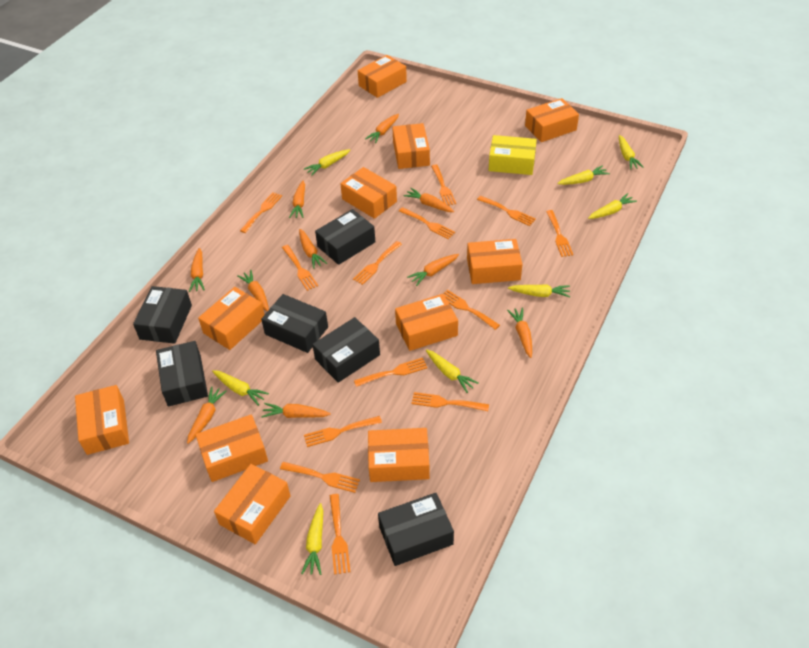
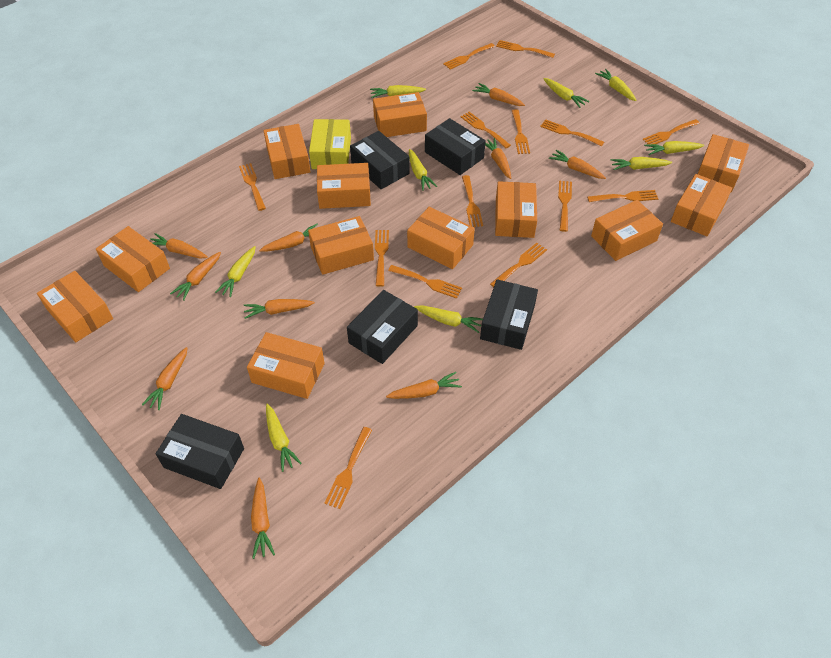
black box: [133,286,192,344] [156,341,208,407] [261,294,328,353] [312,317,380,383] [315,209,375,265] [378,493,454,566] = 6 -> [156,414,244,489] [347,290,418,364] [350,131,410,189] [425,118,486,175] [480,279,538,350] = 5
orange box: [75,385,129,455] [196,414,268,482] [198,287,265,350] [214,464,290,544] [340,167,397,219] [358,55,407,98] [368,428,430,482] [392,123,430,169] [395,294,458,351] [467,239,523,284] [525,98,579,142] = 11 -> [37,271,113,342] [96,226,170,292] [247,332,325,399] [263,124,311,179] [308,216,374,275] [317,163,371,209] [373,92,427,137] [407,207,475,269] [495,181,537,238] [591,200,663,261] [671,174,732,236] [698,134,749,192] = 12
orange fork: [240,192,282,233] [280,462,360,493] [282,245,318,291] [304,416,382,447] [330,494,350,575] [353,241,402,285] [354,358,428,387] [399,207,455,239] [411,392,489,411] [431,164,456,206] [444,290,500,330] [477,196,536,226] [546,210,573,257] = 13 -> [239,163,266,211] [325,427,372,509] [375,230,389,287] [388,265,462,299] [443,43,495,69] [460,112,511,148] [462,175,483,227] [490,243,547,287] [496,40,555,58] [512,109,530,154] [540,119,604,146] [558,181,572,232] [587,190,658,202] [643,119,700,144] = 14
yellow carrot: [212,370,269,406] [301,503,323,575] [304,149,350,176] [426,350,479,393] [508,284,570,297] [557,165,610,185] [588,193,637,219] [619,135,644,170] = 8 -> [215,246,256,297] [266,403,302,472] [370,85,426,98] [409,149,437,191] [414,305,483,333] [543,78,589,108] [595,69,636,101] [611,157,672,170] [644,141,704,155] = 9

